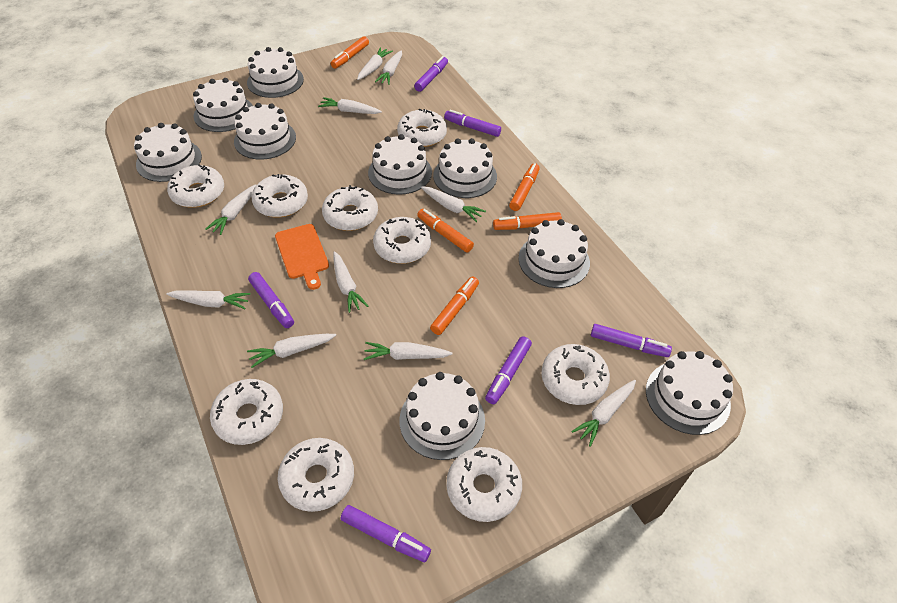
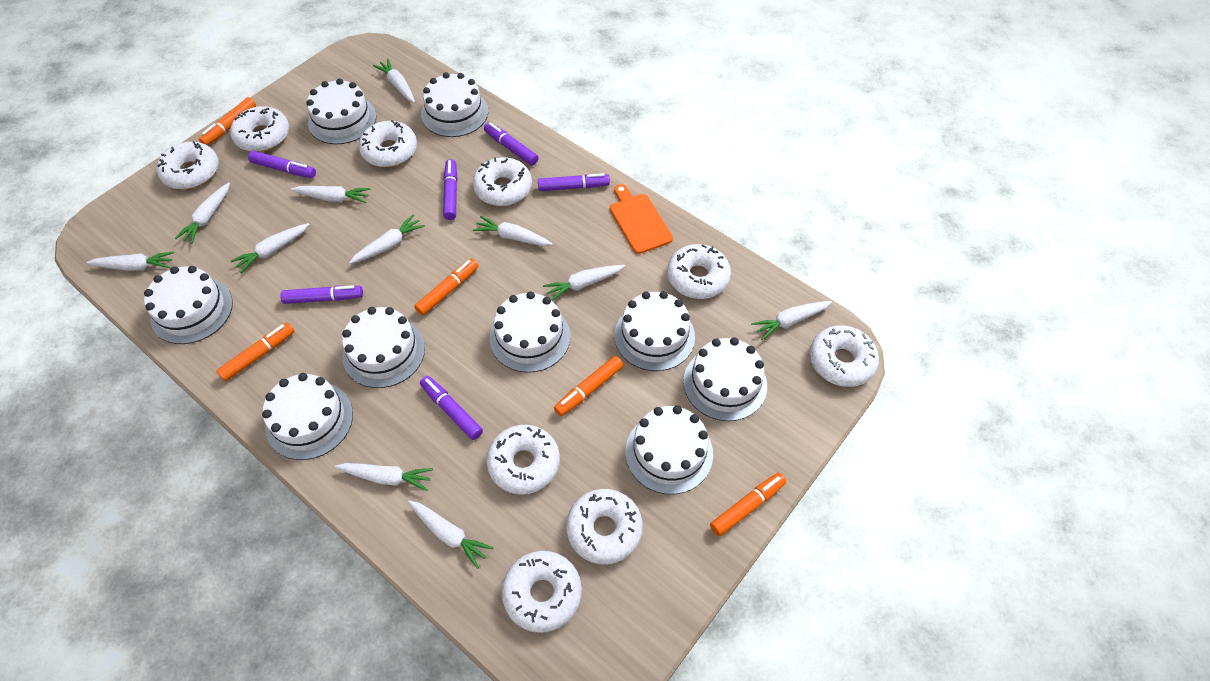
white carrot: [166,290,251,309] [205,184,256,235] [247,334,336,368] [318,97,382,114] [333,251,368,313] [357,47,393,80] [364,342,453,360] [375,50,402,85] [421,186,486,222] [571,380,636,447] = 10 -> [87,251,174,271] [175,182,230,244] [231,223,310,273] [291,186,371,203] [335,463,433,491] [349,214,425,264] [373,59,415,103] [408,500,493,569] [473,216,553,246] [543,265,625,301] [751,301,832,340] = 11

